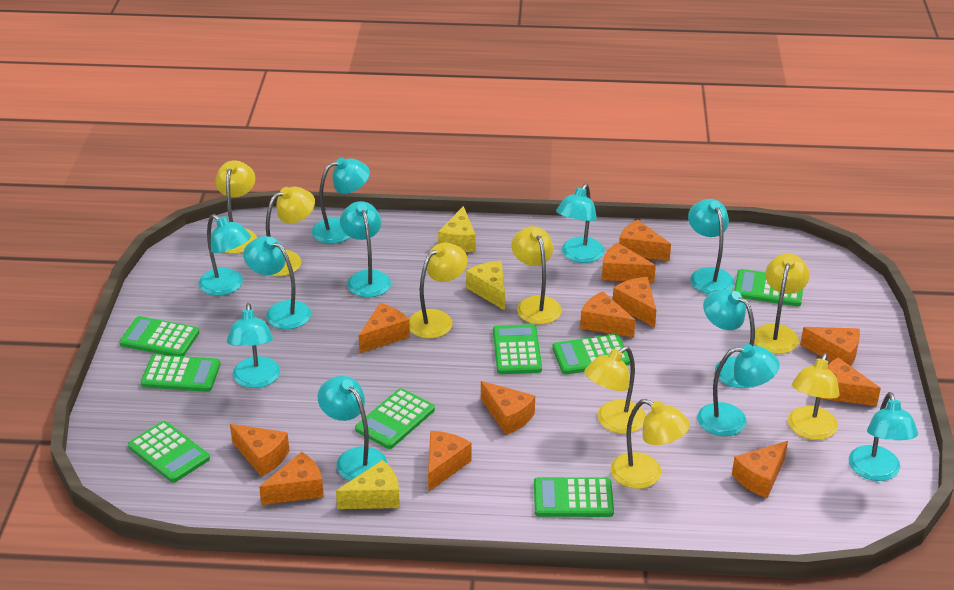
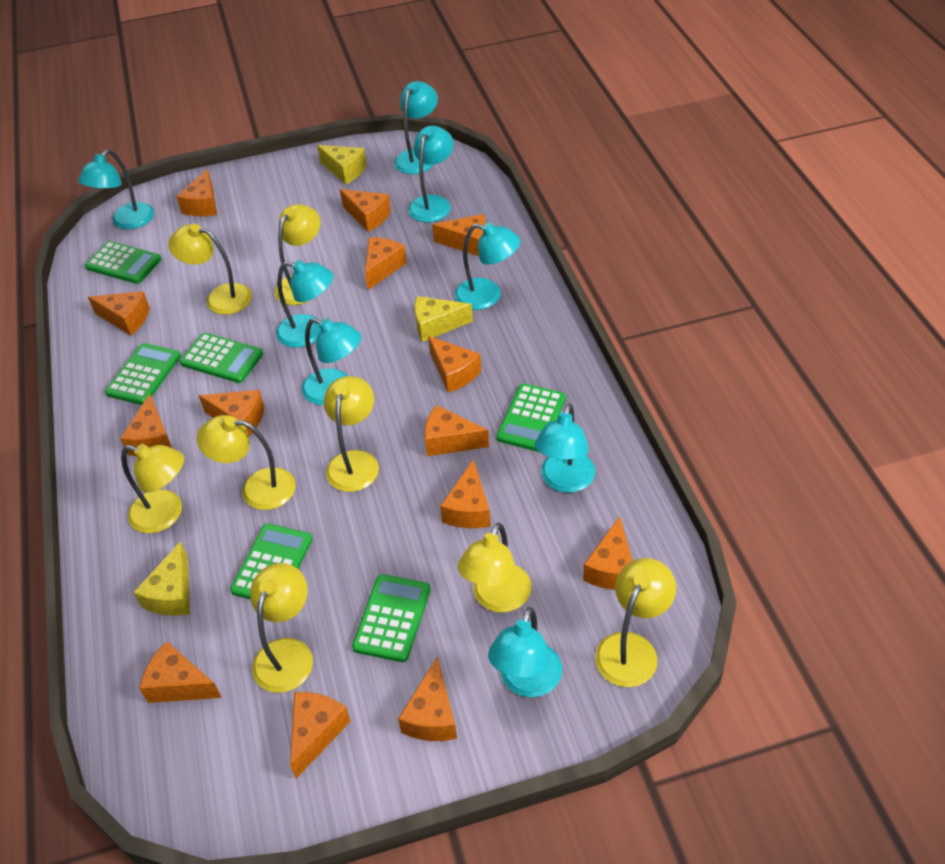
green calculator: [119,316,200,356] [128,421,210,483] [141,354,221,392] [355,388,435,449] [493,324,542,374] [534,477,614,517] [552,334,630,374] [734,269,803,306] = 8 -> [85,241,162,284] [105,343,181,405] [180,333,263,383] [230,523,313,599] [352,574,431,662] [496,383,566,452] = 6
orange cheese: [230,424,289,477] [259,452,324,505] [359,303,410,353] [428,431,472,492] [481,381,535,435] [580,291,635,338] [602,242,656,283] [613,277,656,328] [619,220,671,261] [732,441,788,498] [800,327,860,366] [821,358,881,406] = 12 -> [88,291,150,336] [120,394,172,456] [139,641,222,703] [176,169,217,216] [199,390,264,437] [290,692,351,778] [340,189,391,232] [365,237,407,290] [398,657,457,741] [424,405,489,456] [428,336,481,393] [432,214,485,256] [440,459,491,528] [583,516,633,590] = 14
turquoise lamp: [199,214,251,296] [227,303,280,388] [243,236,311,329] [312,158,370,244] [318,376,387,481] [340,201,391,297] [556,184,604,263] [688,199,734,294] [697,344,779,436] [703,289,755,388] [849,392,918,481] = 11 -> [78,149,154,229] [276,260,333,348] [302,318,362,405] [394,81,438,174] [408,126,454,222] [455,222,520,310] [488,607,562,697] [535,403,595,493] = 8

